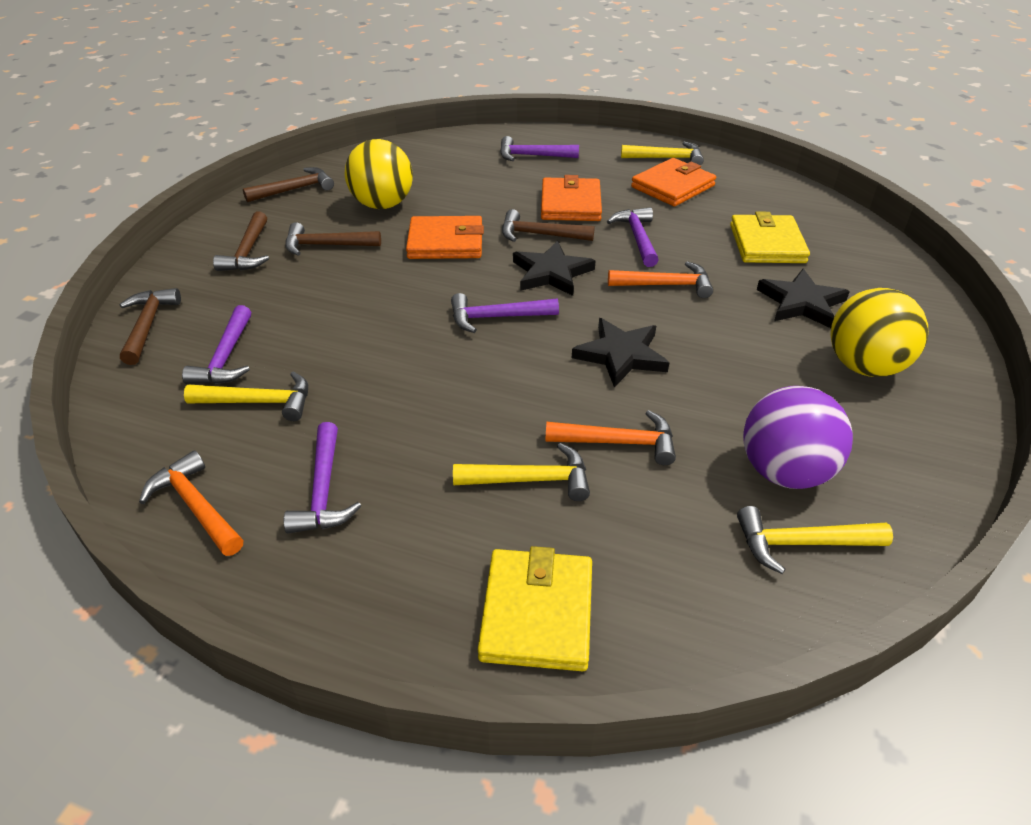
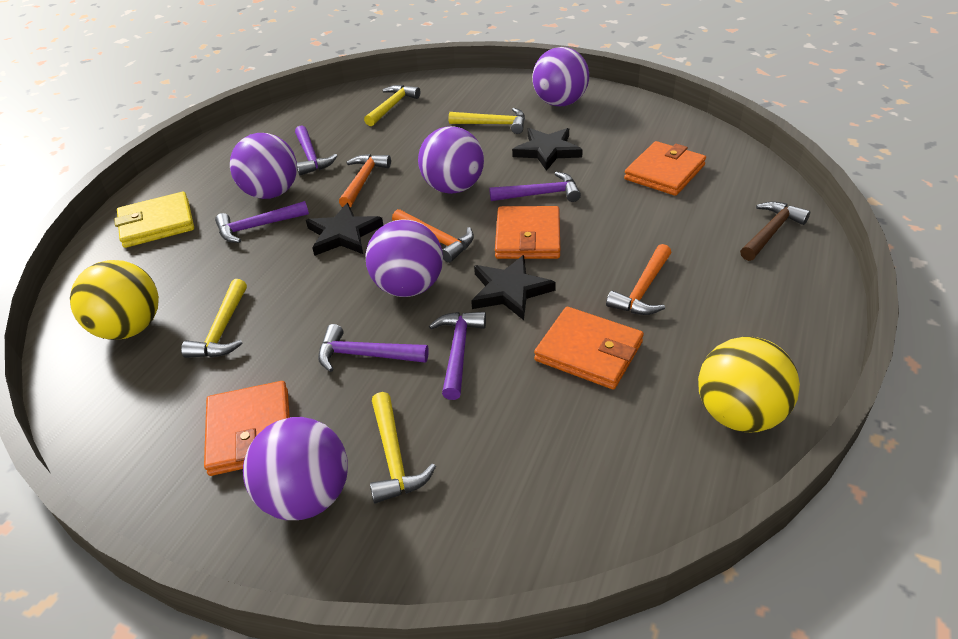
brown hammer: [120,288,181,365] [213,211,269,271] [243,167,334,202] [285,222,381,256] [502,209,595,242] = 5 -> [740,201,810,261] = 1
orange wallet: [406,216,484,259] [541,175,602,221] [631,158,716,206] = 3 -> [204,381,290,476] [495,206,560,259] [534,307,644,389] [624,141,706,196] = 4
purple ball: [743,386,853,489] = 1 -> [230,133,297,199] [243,417,348,520] [366,219,443,297] [418,126,484,194] [532,47,589,107] = 5
yellow wallet: [478,546,592,671] [730,212,810,263] = 2 -> [114,192,194,248] = 1

